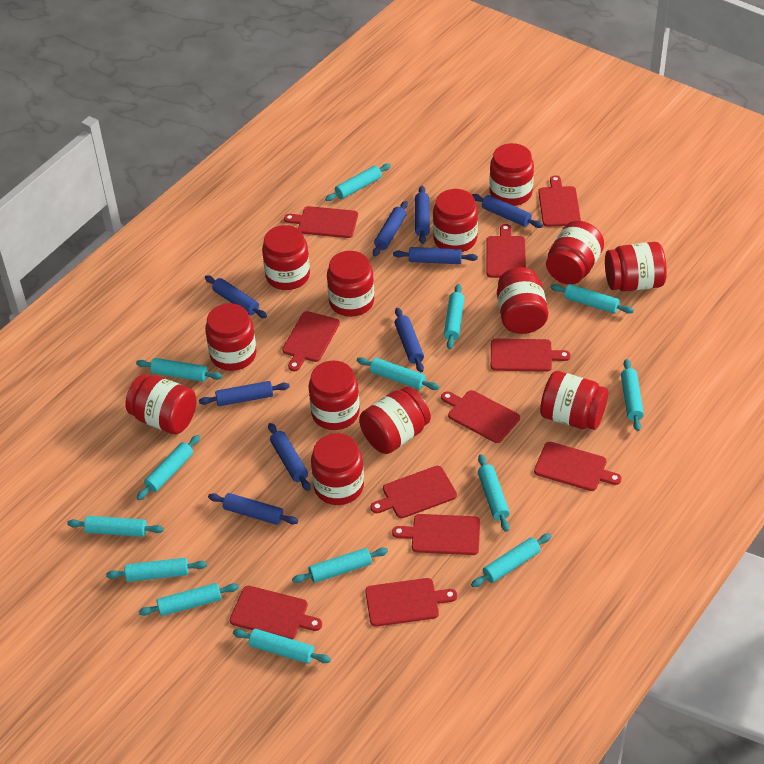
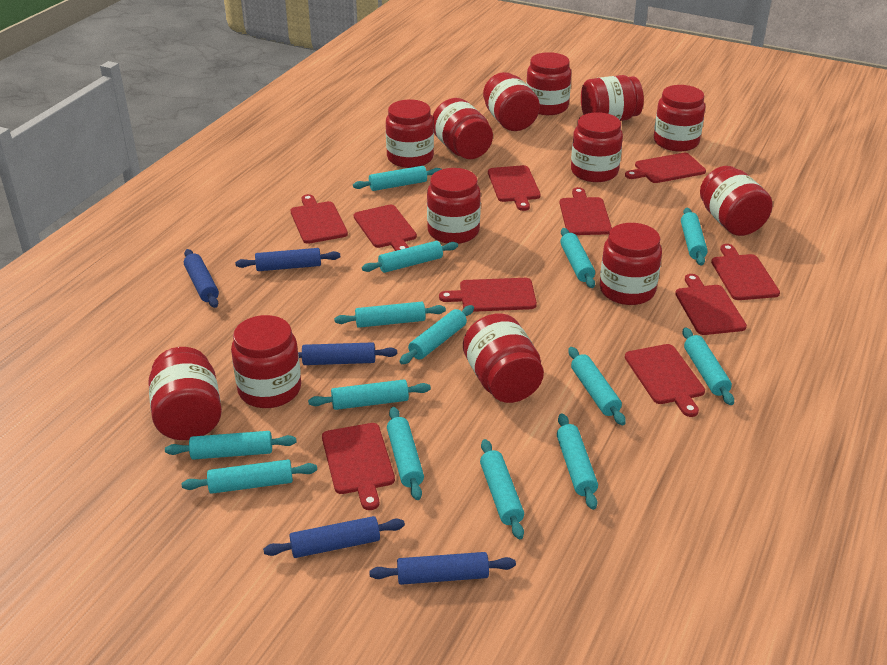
blue rolling pin: [199,381,289,406] [205,275,267,318] [208,493,298,525] [268,423,310,491] [373,201,408,257] [393,247,478,264] [395,308,424,372] [415,186,430,244] [472,194,543,228] = 9 -> [184,249,219,308] [235,248,340,271] [263,516,405,558] [298,342,397,365] [369,552,516,585] = 5
red cutting board: [230,586,322,639] [282,311,340,372] [284,206,358,238] [365,578,457,627] [370,466,457,518] [392,514,480,555] [441,390,520,443] [486,224,526,278] [491,338,571,372] [534,442,622,491] [538,175,581,227] = 11 -> [291,194,348,244] [322,423,395,510] [354,205,417,251] [439,278,537,312] [488,165,541,211] [559,187,612,235] [625,153,706,183] [625,344,705,417] [675,274,747,335] [711,244,780,300] = 10

